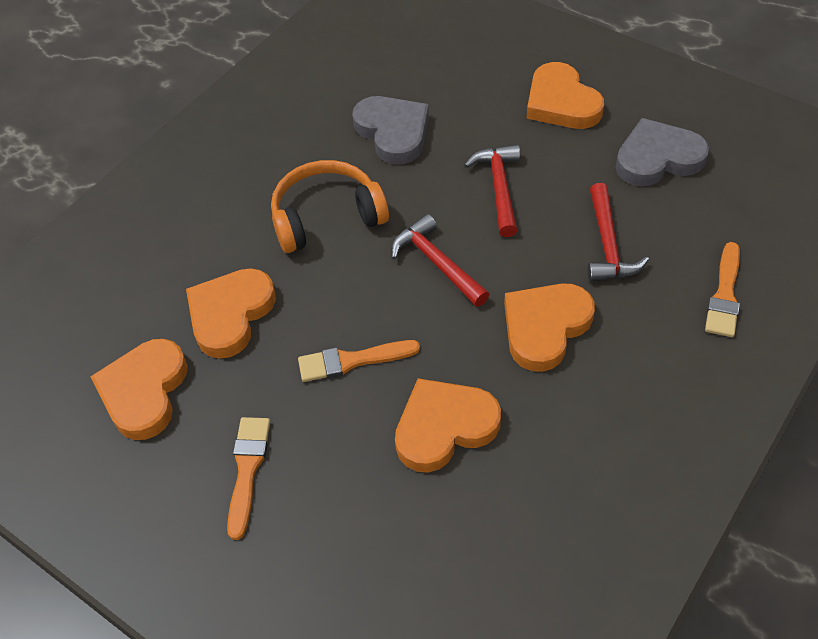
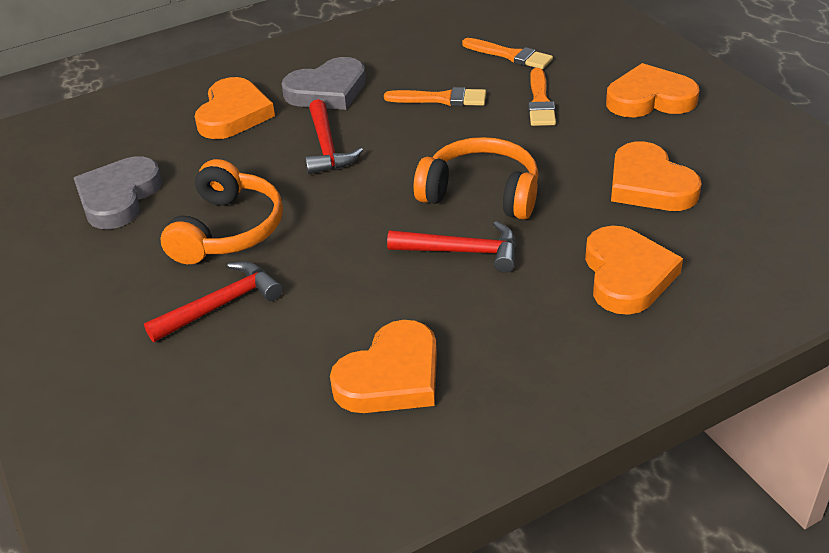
orange headphones: [271,160,389,253] = 1 -> [161,159,283,264] [414,137,539,219] = 2

